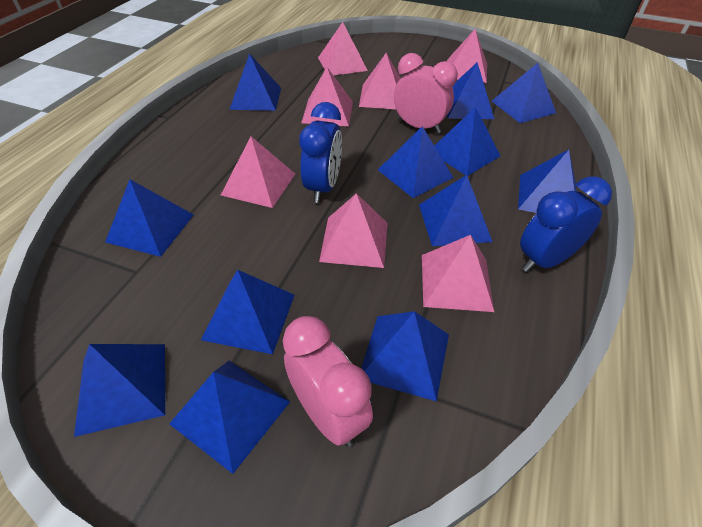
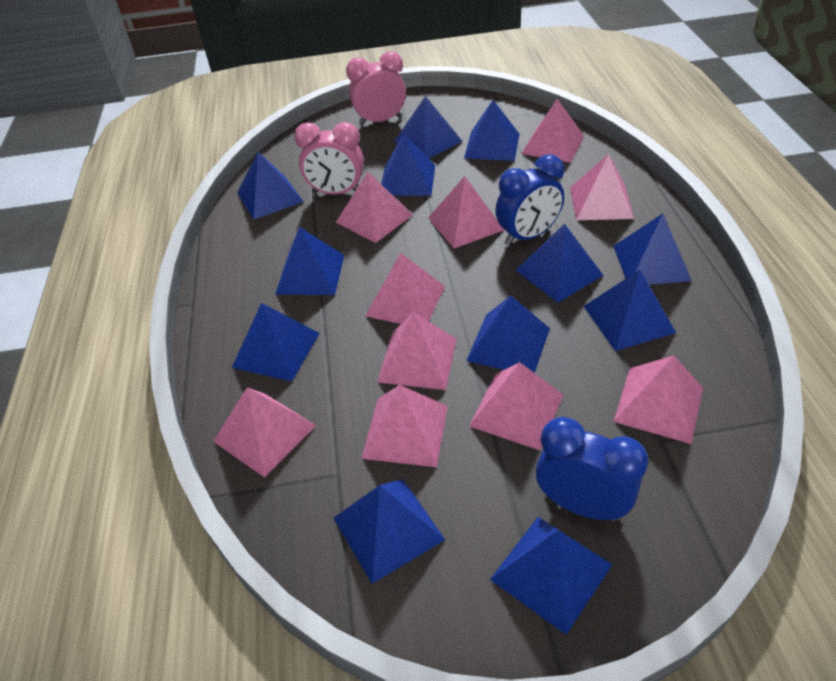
pink pyramid: [221,136,295,208] [301,67,353,126] [318,22,368,75] [319,193,388,268] [359,53,401,109] [422,235,494,312] [447,29,487,83] = 7 -> [213,388,316,478] [336,172,413,243] [361,385,448,467] [365,253,445,324] [377,312,457,390] [428,176,504,248] [469,362,563,450] [521,99,585,163] [570,154,634,220] [614,355,703,444] = 10

